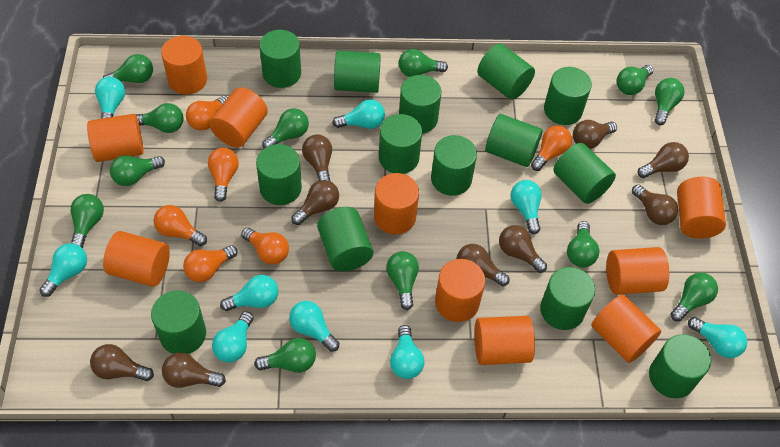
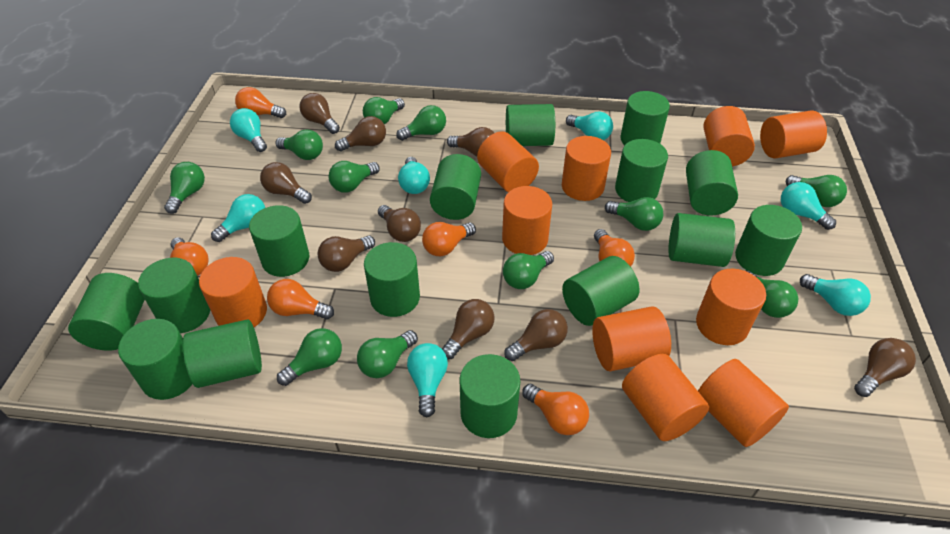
green cylinder: [151,290,206,354] [256,144,302,205] [259,30,301,88] [317,207,373,271] [334,51,381,93] [379,114,422,174] [399,75,442,134] [431,135,477,196] [477,44,535,100] [485,114,543,167] [540,267,595,330] [544,67,592,125] [553,143,616,204] [649,334,711,398] = 14 -> [68,273,145,351] [118,319,192,400] [138,258,210,333] [183,320,262,388] [249,205,309,277] [364,242,420,317] [430,154,481,220] [459,354,520,438] [506,104,555,146] [562,256,640,326] [615,139,668,202] [620,91,670,145] [669,213,735,267] [686,150,738,216] [735,205,802,276] = 15
green light bulb: [71,194,104,248] [103,54,153,83] [110,155,165,186] [136,103,183,133] [254,338,316,373] [262,108,309,149] [386,251,419,310] [399,49,448,77] [567,221,599,268] [617,65,653,95] [654,78,685,125] [670,273,718,322] = 12 -> [164,162,205,214] [276,129,323,160] [277,328,342,386] [329,161,380,193] [357,330,418,378] [363,97,405,125] [396,105,446,141] [503,251,554,289] [605,197,663,231] [746,270,798,318] [786,175,847,207] = 11
turquoise light bulb: [40,243,87,297] [95,77,125,119] [212,311,254,363] [220,275,278,311] [289,301,340,352] [332,99,385,129] [390,325,425,379] [511,180,542,234] [688,317,747,358] = 9 -> [211,194,265,242] [230,108,267,152] [398,157,430,194] [407,343,448,417] [566,112,613,140] [781,182,836,230] [800,274,871,316] = 7

